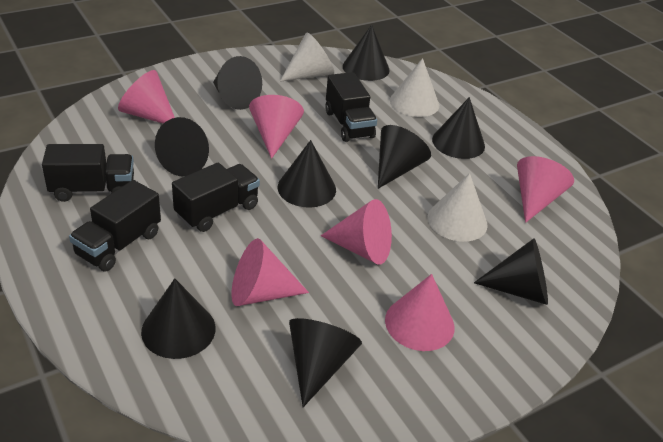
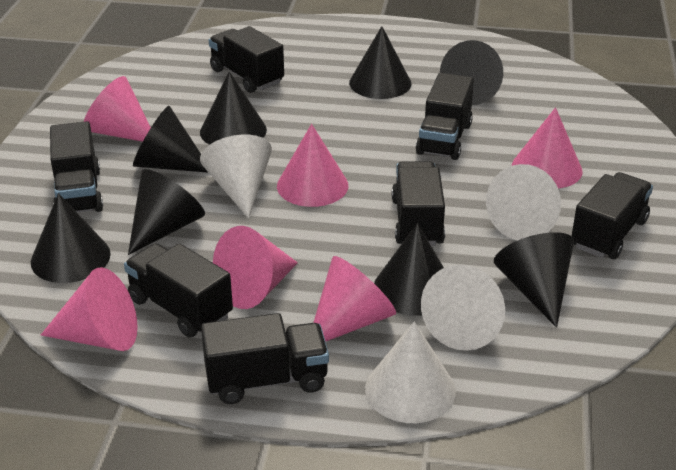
black cone: [141,278,215,359] [155,117,209,177] [213,56,262,110] [278,140,336,208] [289,318,362,407] [343,25,390,81] [378,125,431,189] [432,97,485,159] [474,238,548,305] = 9 -> [31,193,111,283] [128,169,205,255] [133,106,209,173] [200,71,267,145] [349,26,411,99] [374,223,444,316] [440,40,503,105] [494,232,574,328] = 8
black truck: [42,144,134,202] [69,180,161,271] [172,163,260,232] [325,72,377,142] = 4 -> [50,121,103,212] [124,243,233,337] [201,313,329,404] [209,26,284,93] [392,161,445,246] [416,73,474,160] [572,172,653,259] = 7
white cone: [280,33,334,82] [390,58,439,117] [428,173,488,242] = 3 -> [200,135,272,218] [365,322,456,423] [421,265,505,351] [486,164,561,241] = 4

